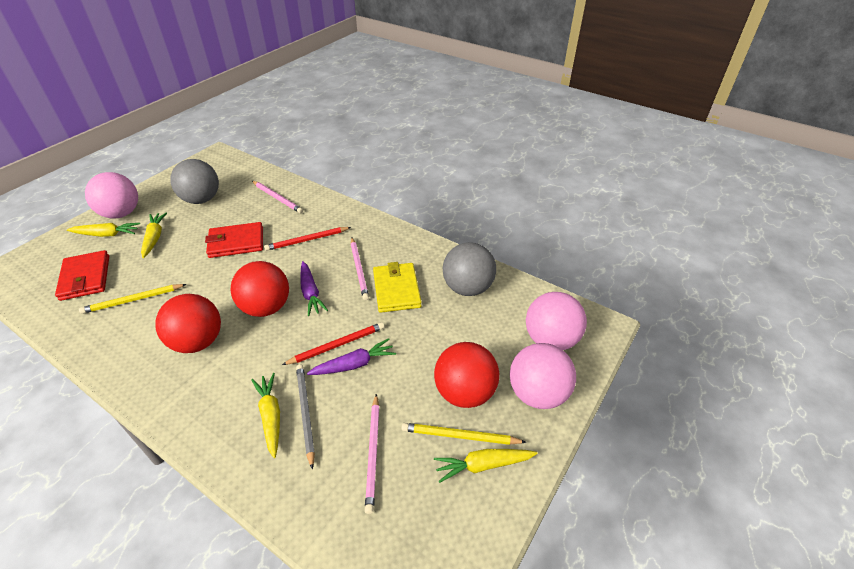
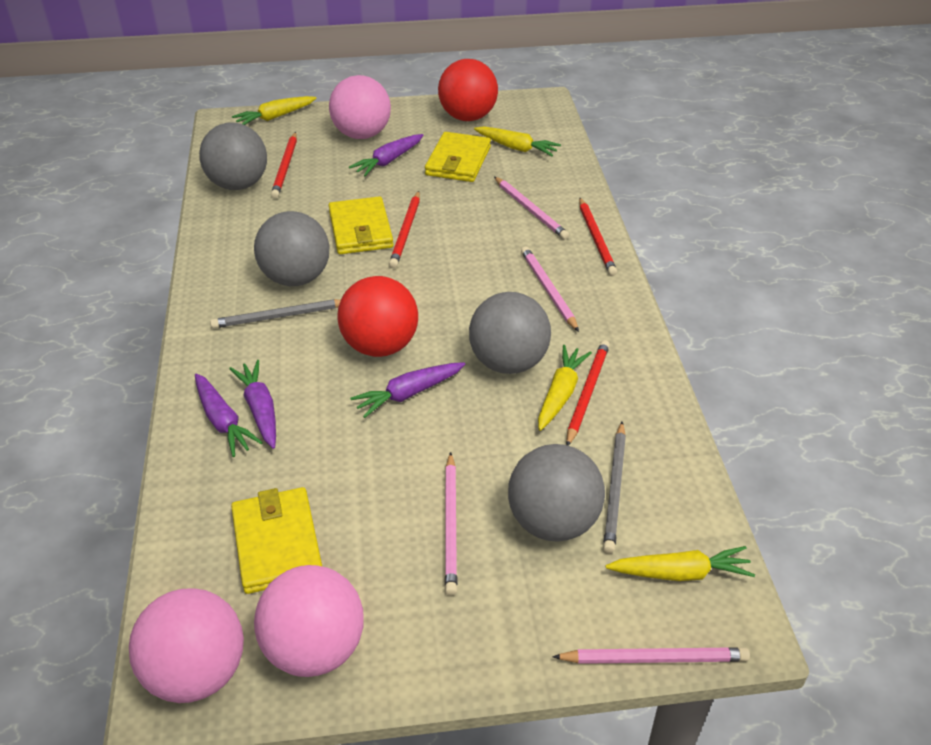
grey ball: [170,159,219,204] [443,242,496,296] = 2 -> [199,122,267,190] [254,211,329,286] [469,292,551,374] [508,444,605,542] = 4
grey pencil: [296,364,315,470] = 1 -> [210,299,341,328] [603,422,626,553] = 2
pink pencil: [252,181,303,213] [351,238,369,300] [365,394,379,514] = 3 -> [445,452,458,595] [494,177,569,239] [521,246,579,332] [552,647,750,664] = 4
purple carrot: [300,261,328,316] [307,338,396,375] = 2 -> [195,373,263,457] [229,360,276,449] [349,134,423,176] [350,362,465,418] = 4
red ball: [155,294,221,353] [231,261,289,317] [434,342,499,408] = 3 -> [337,276,418,357] [438,59,498,121] = 2
red pencil: [264,227,351,251] [282,322,384,365] = 2 -> [271,132,297,198] [389,191,420,268] [566,340,610,446] [579,198,617,276] = 4
red wallet: [55,250,109,301] [205,222,263,258] = 2 -> none = 0
yellow pencil: [79,284,187,314] [401,423,526,445] = 2 -> none = 0
yellow wallet: [373,262,422,313] = 1 -> [231,487,322,594] [329,196,393,254] [425,132,491,182] = 3

